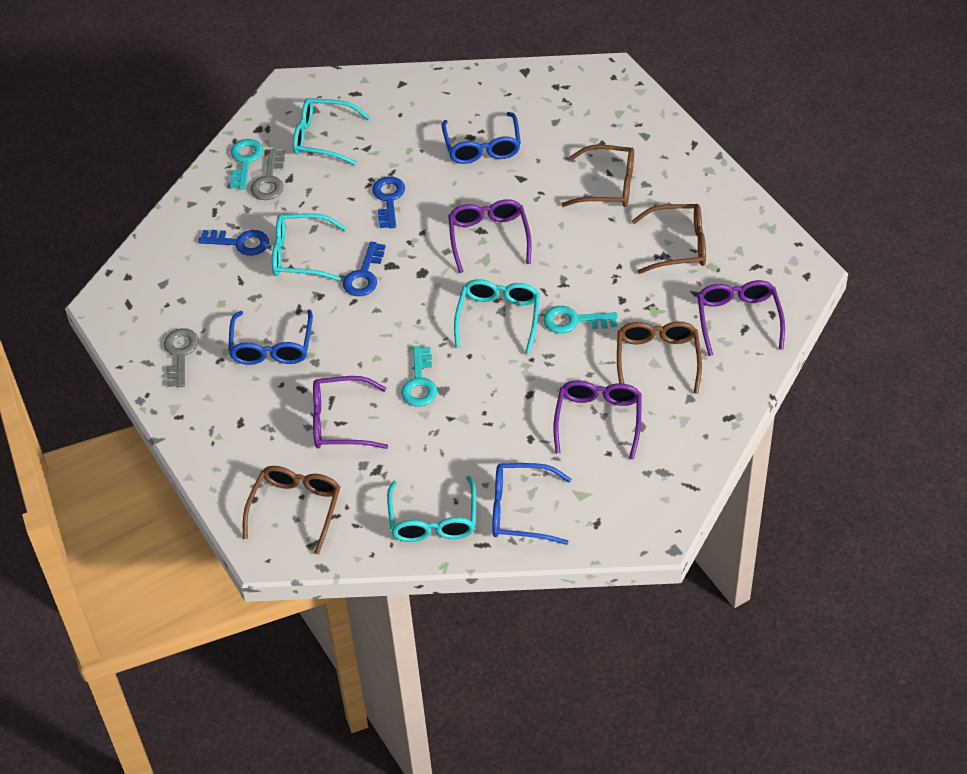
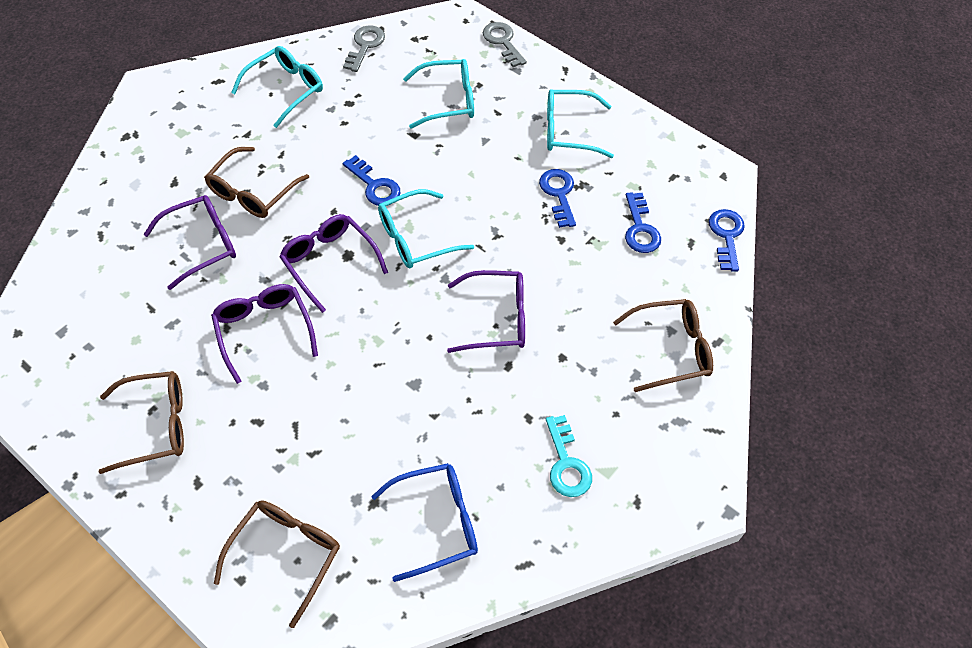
blue glasses: [228,310,313,365] [442,112,521,164] [492,463,571,545] = 3 -> [371,463,478,582] = 1
blue key: [198,230,269,256] [343,242,386,296] [372,176,405,228] = 3 -> [343,155,400,206] [539,169,576,228] [625,192,661,253] [709,209,745,272] = 4
turquoise key: [230,139,263,189] [401,346,437,406] [543,306,618,333] = 3 -> [546,415,592,497] = 1

